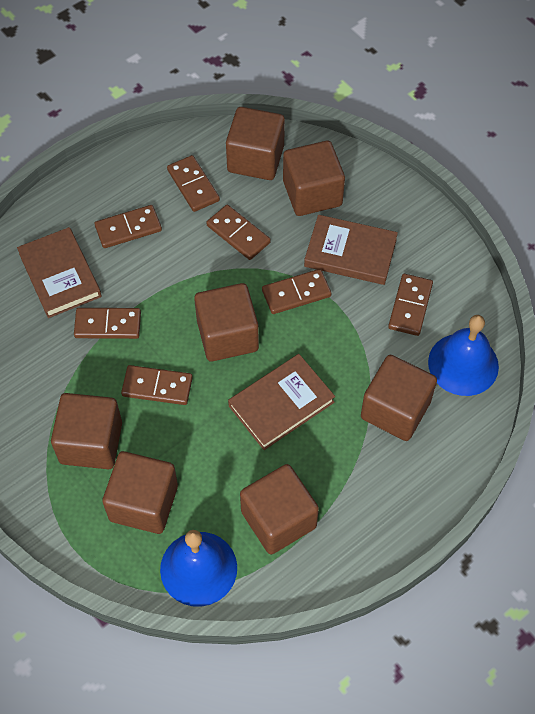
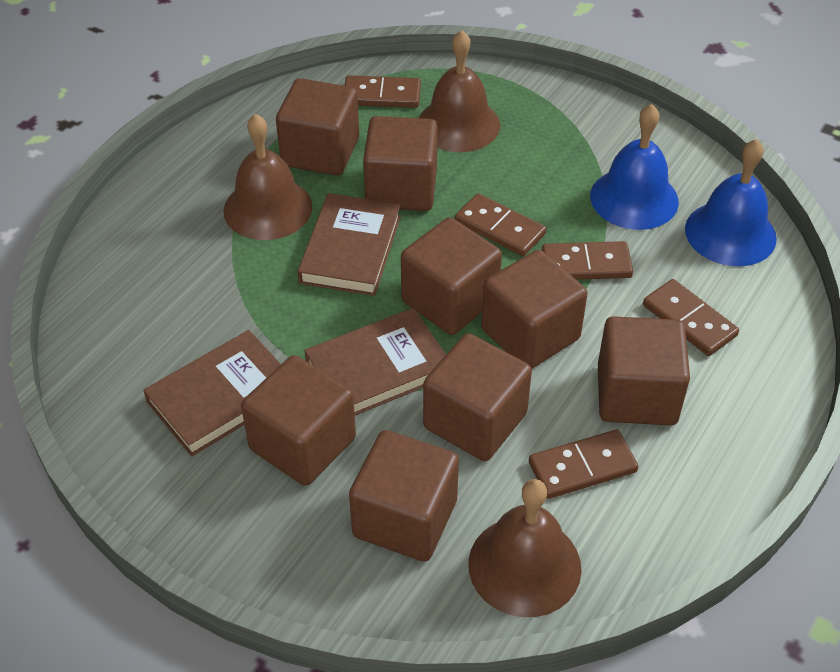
brown bell: none = 0 -> [223,114,313,240] [419,30,500,152] [468,479,582,617] = 3
brown cube: [51,393,122,469] [102,451,178,534] [194,283,259,361] [226,107,285,180] [240,464,319,554] [283,141,345,216] [361,355,437,441] = 7 -> [241,355,356,486] [276,78,359,176] [349,430,459,562] [363,116,438,211] [401,217,502,335] [423,333,532,461] [481,250,588,369] [598,316,690,425] = 8
brown domino: [74,308,141,339] [94,205,162,248] [121,365,193,405] [167,155,220,212] [206,205,271,260] [262,269,331,314] [388,274,433,336] = 7 -> [344,75,421,108] [455,193,546,256] [529,430,638,499] [542,241,633,280] [643,279,739,356] = 5

